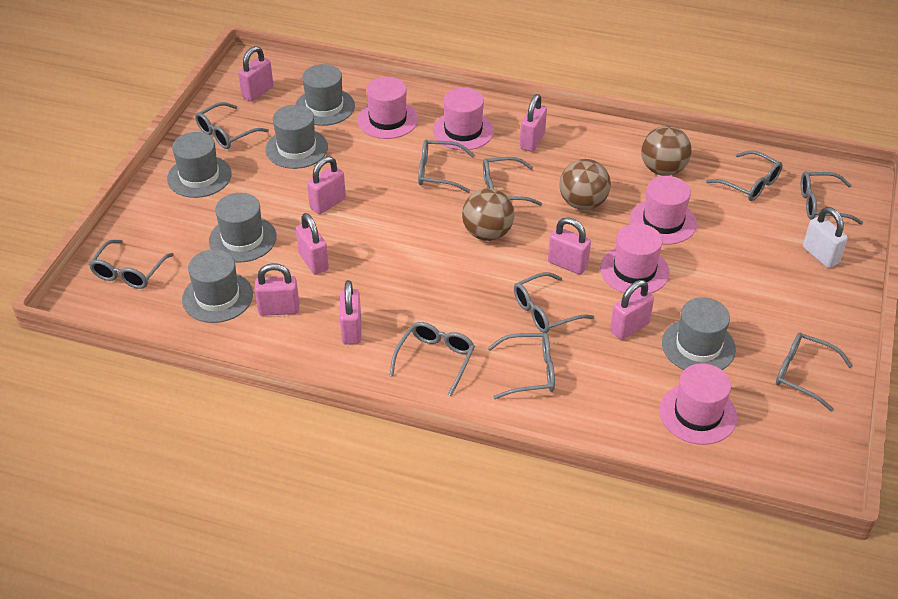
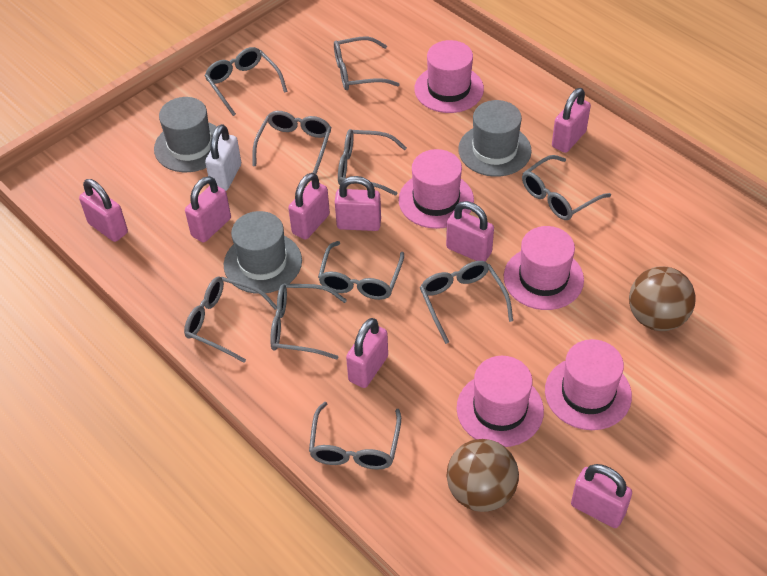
brown ball: [462,188,514,241] [559,159,611,210] [641,126,692,176] = 3 -> [447,439,519,512] [629,266,696,331] = 2
grey hat: [167,132,232,198] [182,249,253,323] [209,193,277,263] [265,105,328,169] [295,64,355,126] [662,297,736,370] = 6 -> [154,97,217,172] [224,211,302,294] [458,100,532,177] = 3

